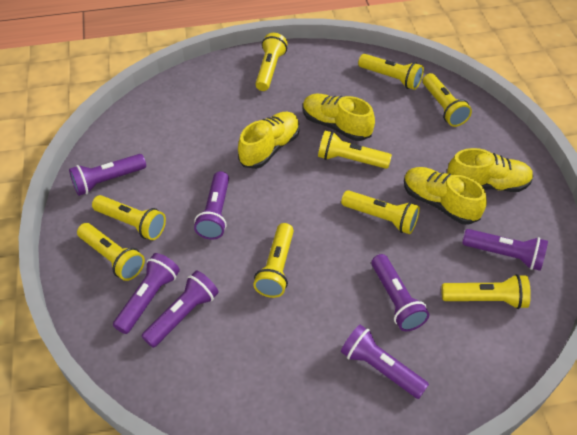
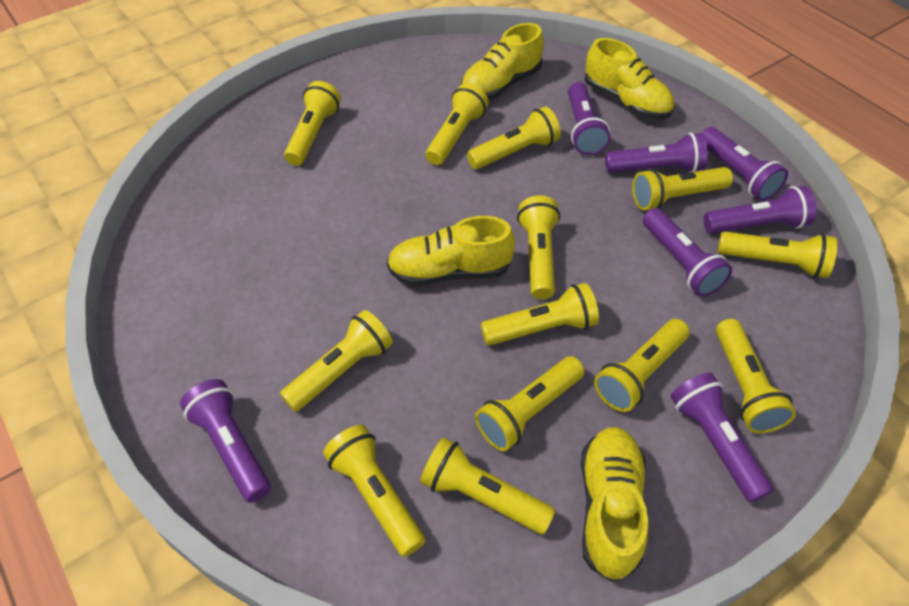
yellow flashlight: [77,223,145,281] [92,195,166,240] [253,223,294,298] [255,33,288,91] [318,130,392,169] [341,190,420,234] [358,54,424,90] [423,73,472,127] [441,274,531,309] = 9 -> [280,310,393,412] [284,81,341,166] [323,425,425,557] [420,437,556,534] [425,83,488,165] [467,107,561,169] [475,356,585,451] [481,283,599,345] [517,195,560,299] [594,319,689,412] [632,167,733,210] [716,319,796,433] [718,231,837,278] = 13

